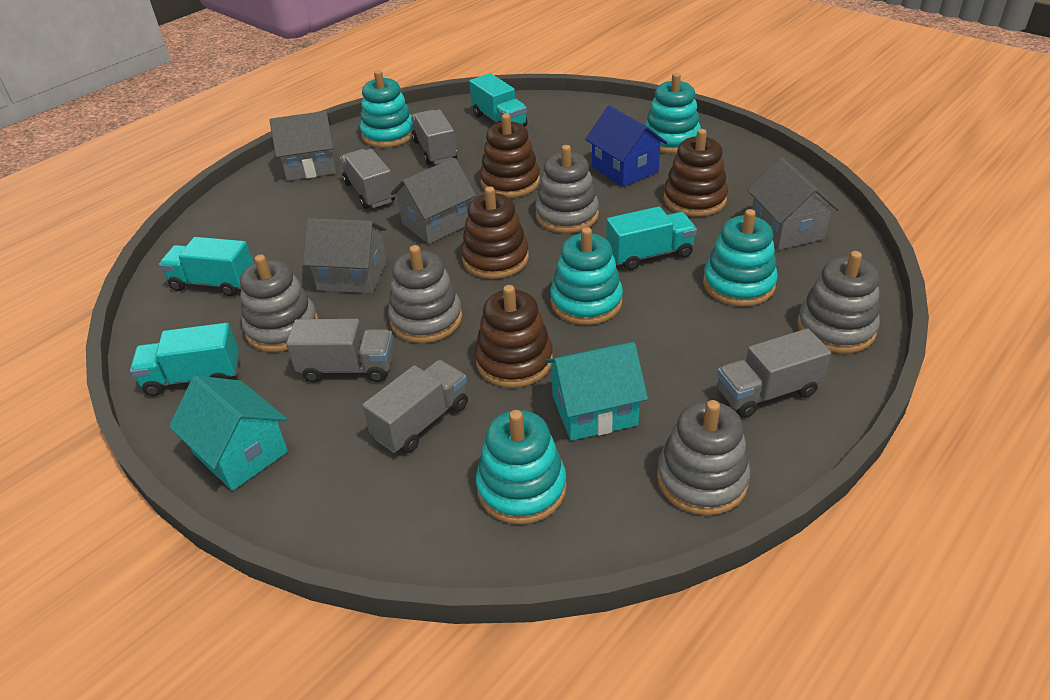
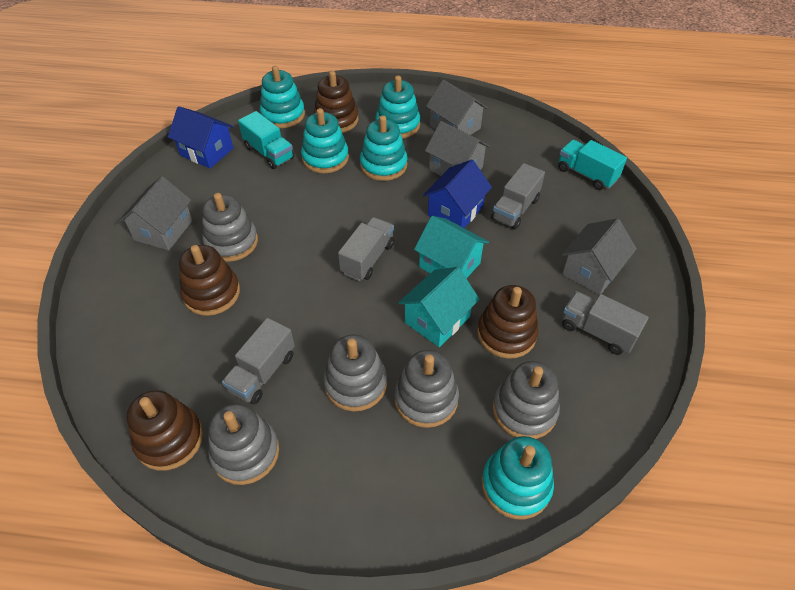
blue house: [585,105,667,187] = 1 -> [168,106,233,168] [423,159,492,228] = 2
grey truck: [286,319,394,382] [340,149,395,209] [362,360,468,453] [411,110,457,165] [717,328,831,418] = 5 -> [222,318,295,404] [338,217,394,281] [491,163,545,229] [562,291,649,355] = 4
turquoise truck: [130,323,239,396] [159,237,254,296] [469,73,528,127] [606,206,697,270] = 4 -> [238,111,294,169] [558,140,627,190] = 2

